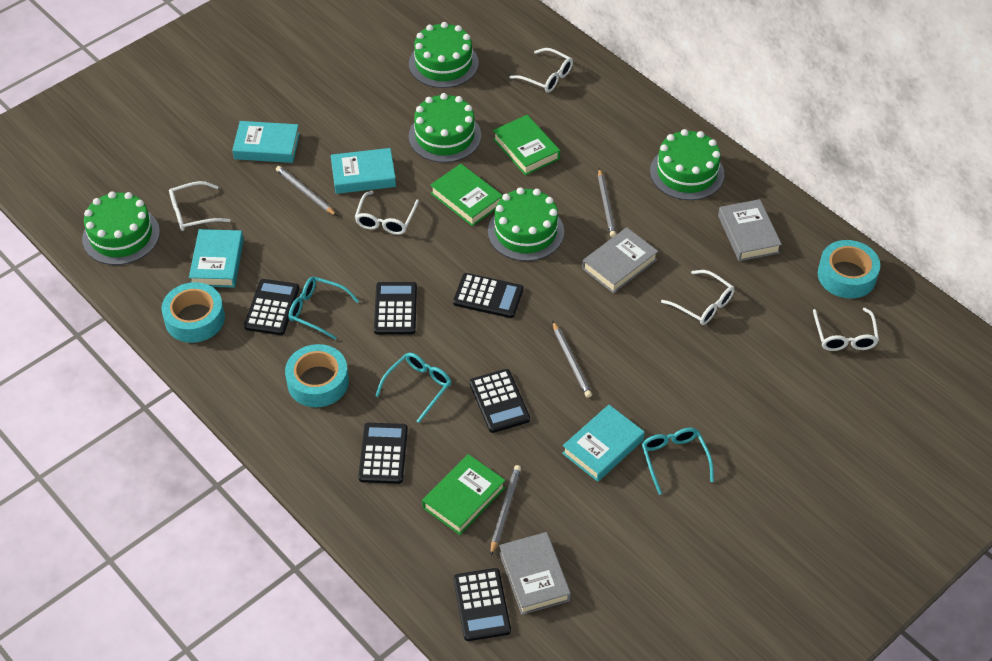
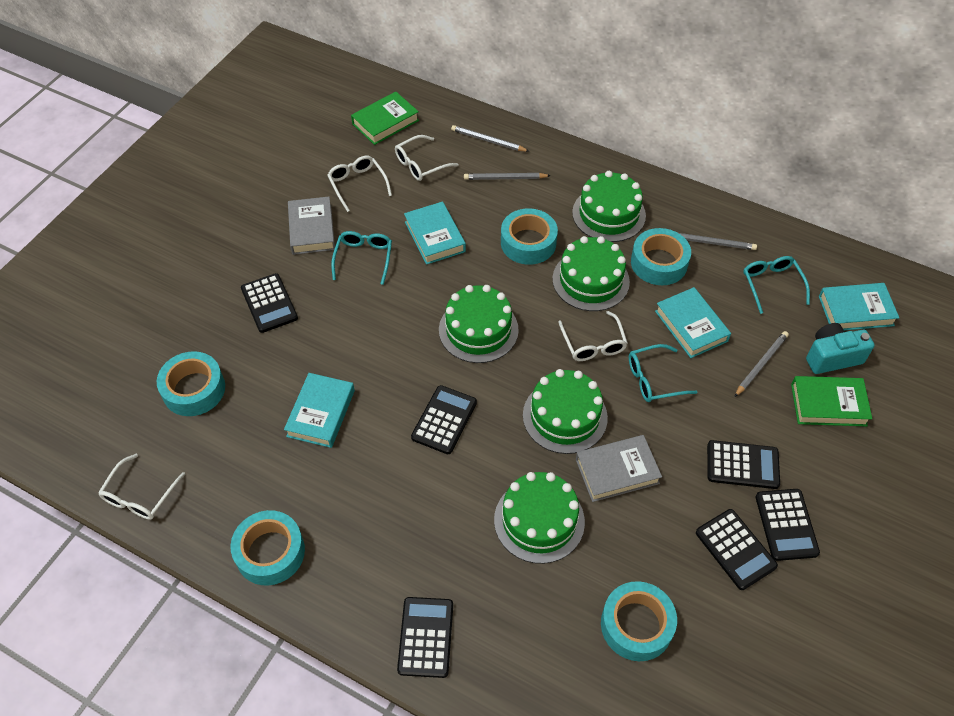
green book: [422,454,505,535] [430,164,503,226] [493,115,560,175] = 3 -> [351,92,419,145] [791,376,872,426] = 2
grey book: [499,532,571,615] [582,227,658,293] [718,199,782,261] = 3 -> [288,197,335,255] [576,435,662,502] = 2
turquoise camera: none = 0 -> [806,323,875,374] = 1
turquoise tape: [161,282,225,343] [285,344,349,407] [818,240,880,299] = 3 -> [157,351,225,416] [231,510,305,586] [501,208,558,265] [601,581,677,661] [631,228,691,285] = 5
white glasses: [169,181,230,231] [355,191,419,235] [509,48,573,93] [661,270,735,325] [813,308,879,351] = 5 -> [98,454,185,520] [327,156,392,212] [395,135,459,181] [558,311,628,361] = 4

